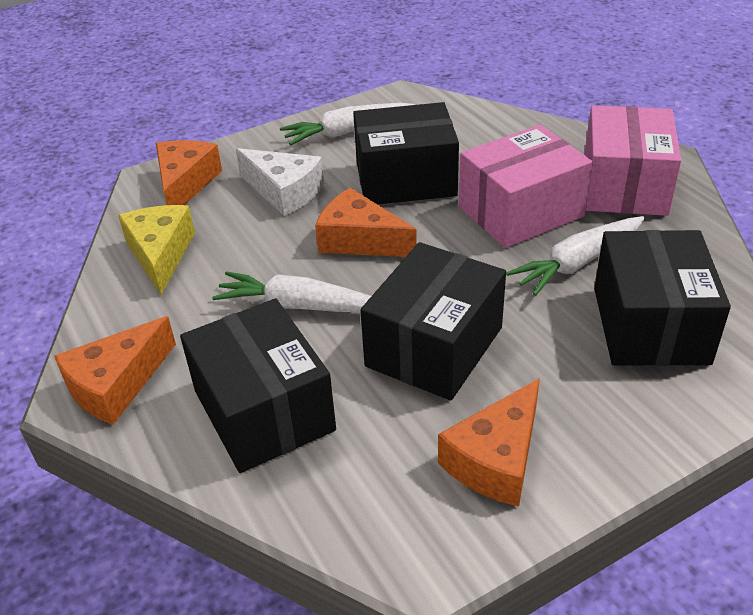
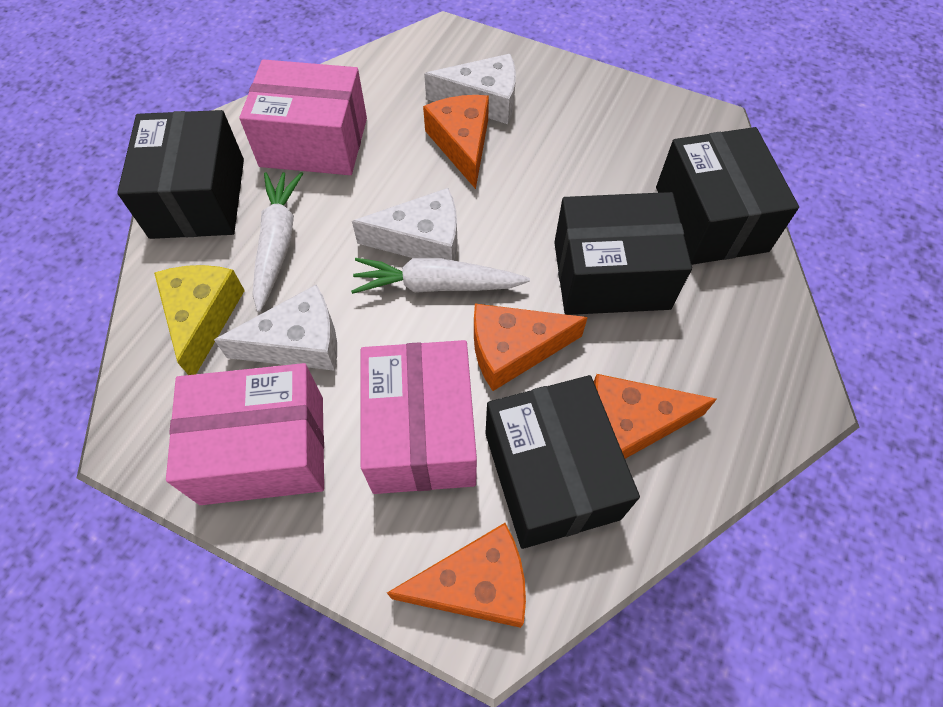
pink box: [459,125,593,248] [584,105,681,216] = 2 -> [166,363,324,505] [239,59,367,175] [361,340,477,494] = 3
white carrot: [212,271,371,312] [280,103,414,145] [506,216,645,296] = 3 -> [252,172,303,312] [351,258,530,294] = 2
white cheese: [236,148,324,216] = 1 -> [214,285,337,371] [352,188,458,261] [424,54,516,124] = 3

